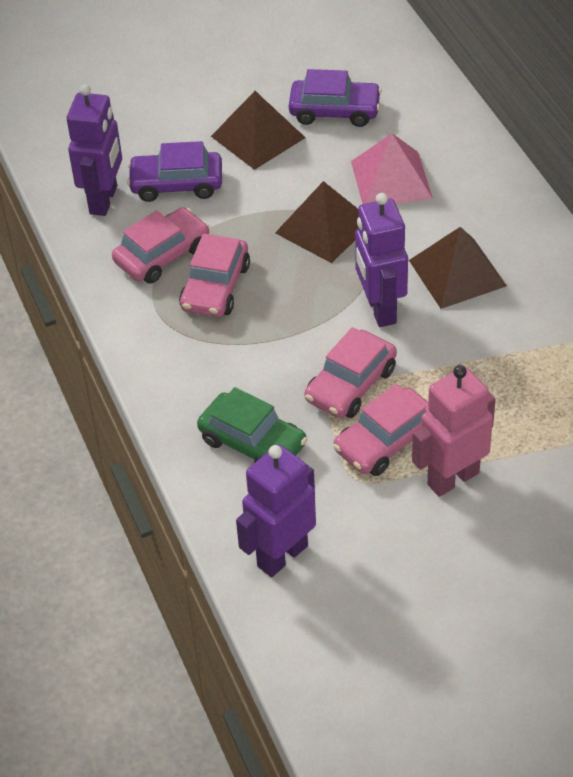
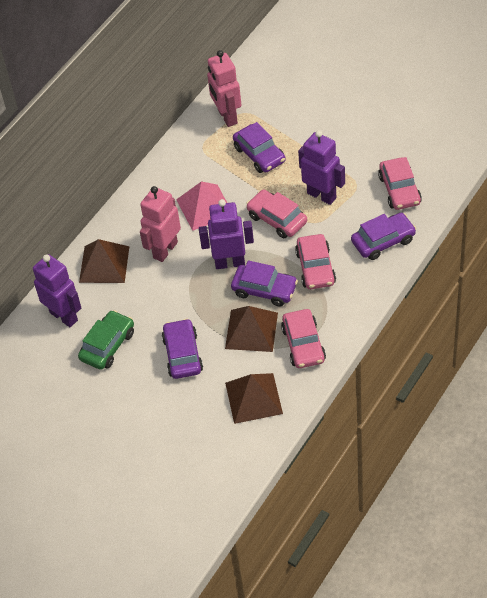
pink robot: [412,365,496,497] = 1 -> [140,186,181,262] [207,50,241,127] = 2
purple car: [127,141,222,202] [289,69,382,127] = 2 -> [162,319,203,379] [231,260,298,307] [233,122,286,173] [351,213,416,260] = 4

